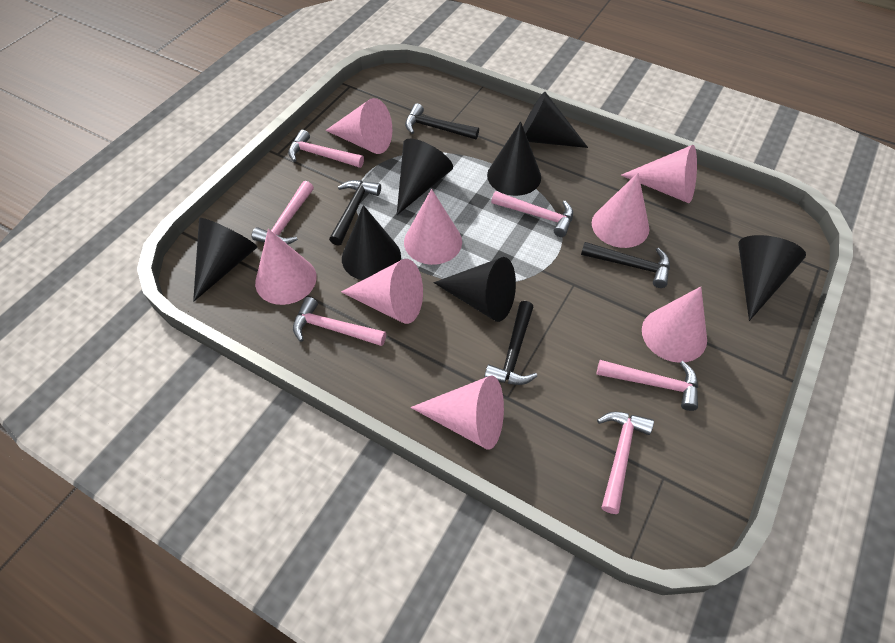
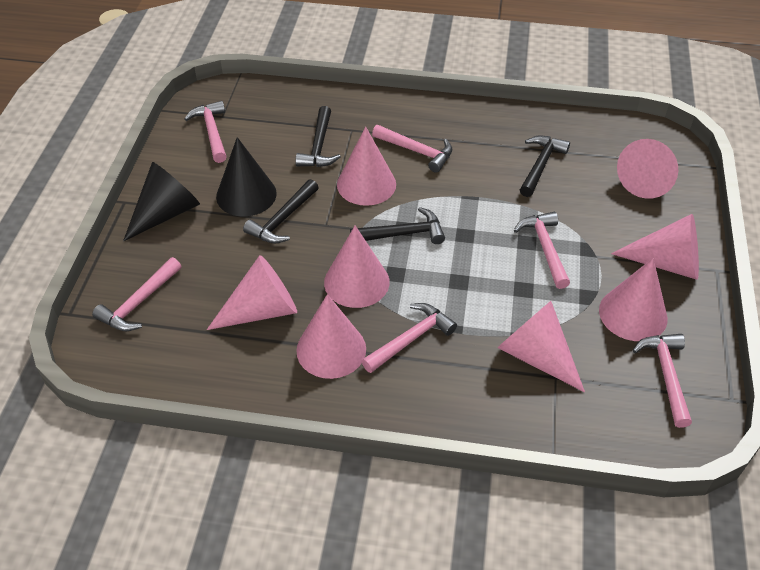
black cone: [193,218,257,302] [342,205,401,280] [397,139,453,215] [434,257,516,322] [487,121,541,196] [523,92,588,148] [738,235,806,321] = 7 -> [123,162,200,241] [216,137,277,217] = 2

